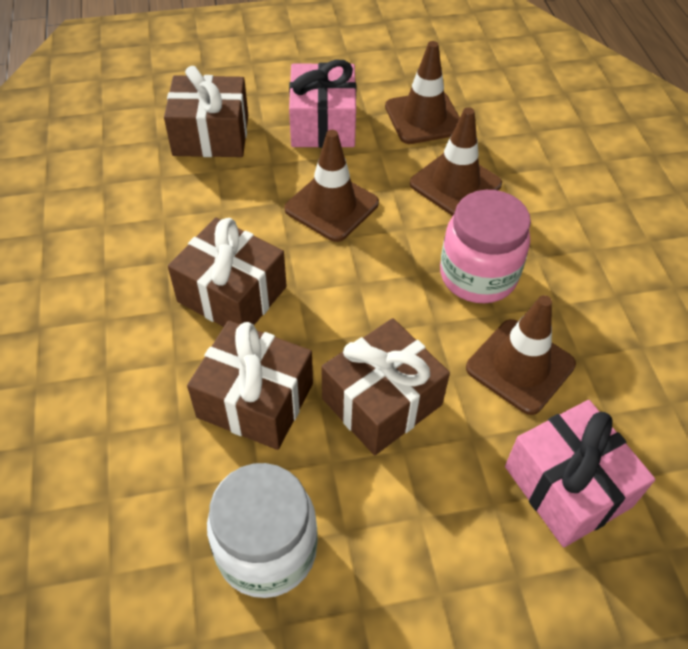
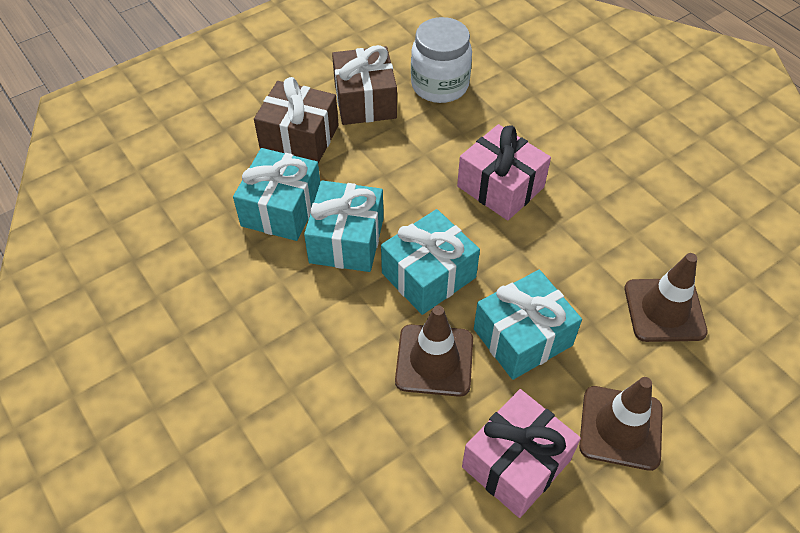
brown gift: [164,66,248,157] [168,217,287,327] [187,320,313,450] [321,318,450,455] = 4 -> [254,77,339,163] [332,45,397,125] = 2
brown traffic cone: [285,130,379,242] [385,41,460,144] [410,107,502,216] [466,295,576,415] = 4 -> [395,305,473,397] [579,377,663,471] [625,253,708,342] = 3
pink jar: [440,190,531,303] = 1 -> none = 0
turquoise gift: none = 0 -> [233,148,320,241] [304,181,384,272] [381,209,480,315] [474,270,582,380] = 4

